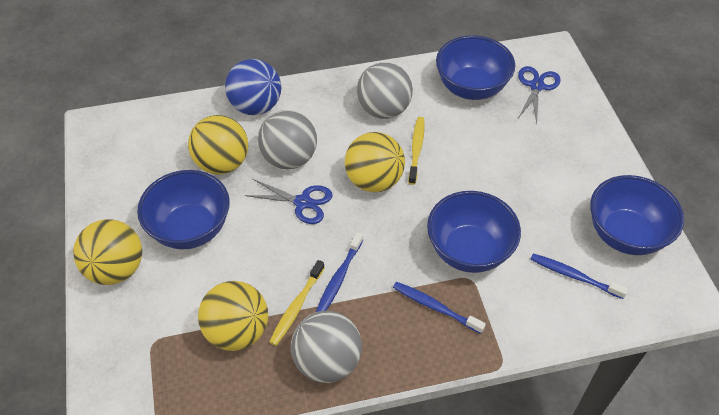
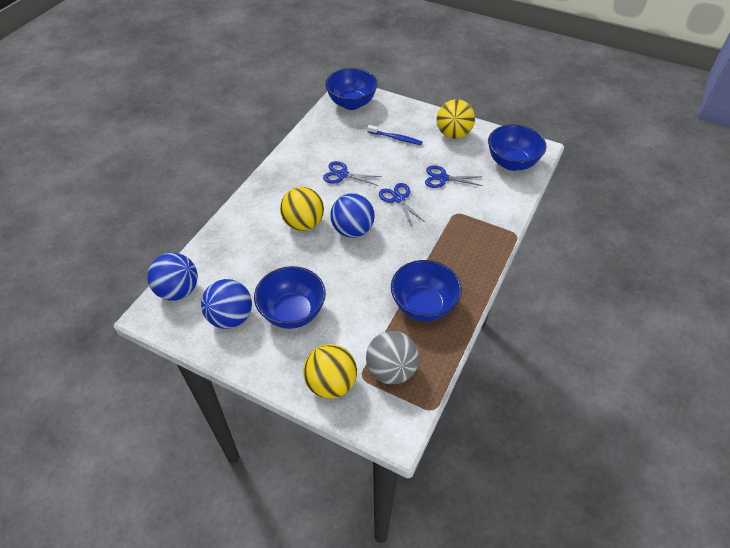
blue ball: [225,59,281,115] = 1 -> [147,253,198,301] [201,279,252,329] [330,193,375,238] = 3
blue scissors: [245,179,333,224] [518,66,561,123] = 2 -> [323,161,382,186] [379,183,425,226] [425,165,483,188] = 3
blue toothbrush: [316,232,363,312] [393,282,486,334] [530,253,628,299] = 3 -> [367,125,422,145] = 1
grey ball: [258,110,317,169] [291,311,362,383] [357,62,413,119] = 3 -> [366,331,419,384] = 1
yellow ball: [73,219,142,285] [188,115,248,175] [198,281,268,351] [345,132,405,192] = 4 -> [280,187,324,231] [303,344,357,399] [436,99,475,139] = 3
yellow toothbrush: [269,260,325,346] [408,117,425,185] = 2 -> none = 0

